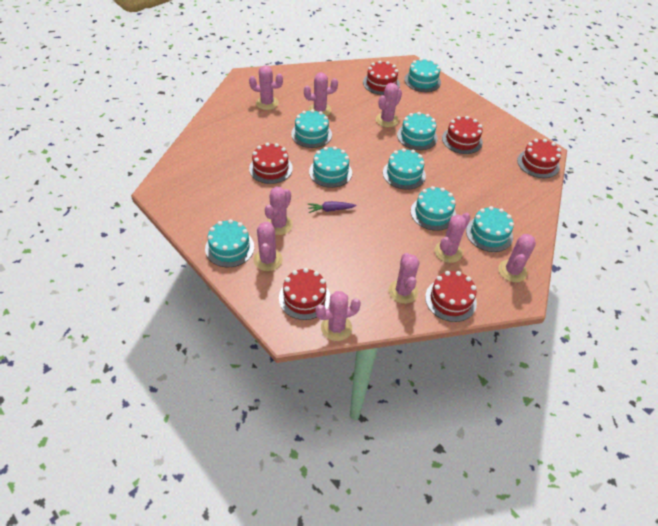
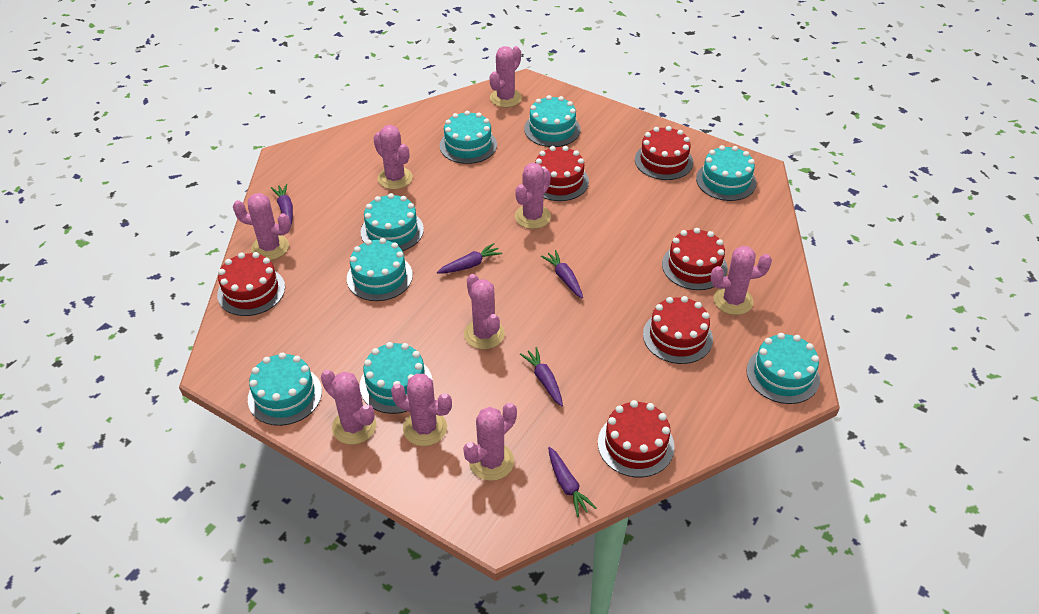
purple carrot: [307,201,356,213] = 1 -> [271,184,293,225] [437,243,502,274] [520,347,563,406] [541,250,583,298] [548,447,597,517] = 5

